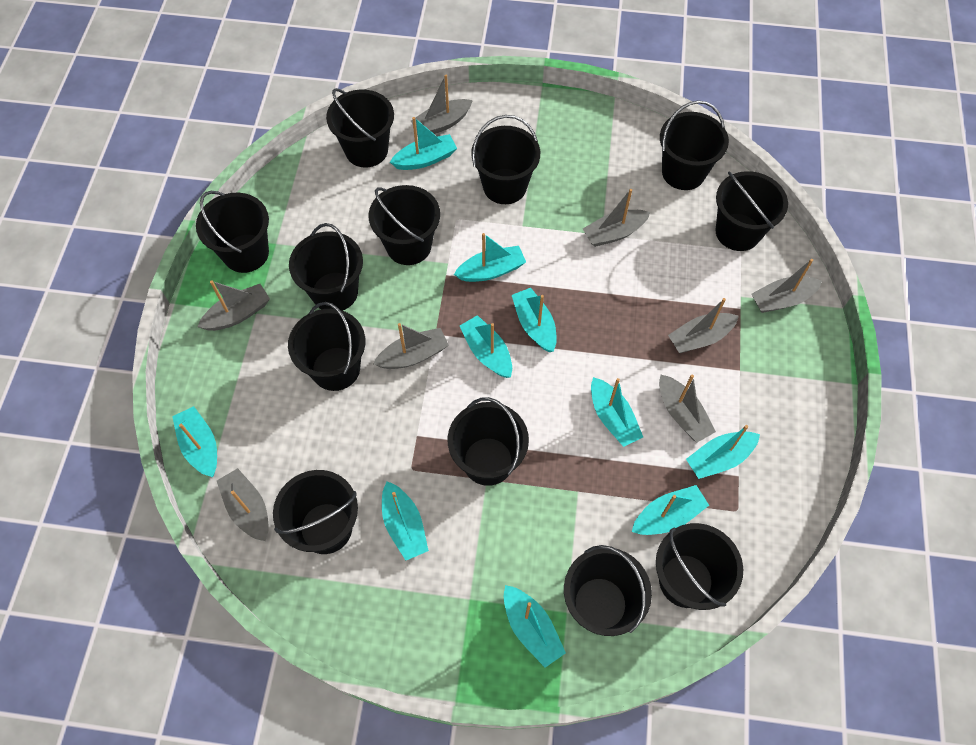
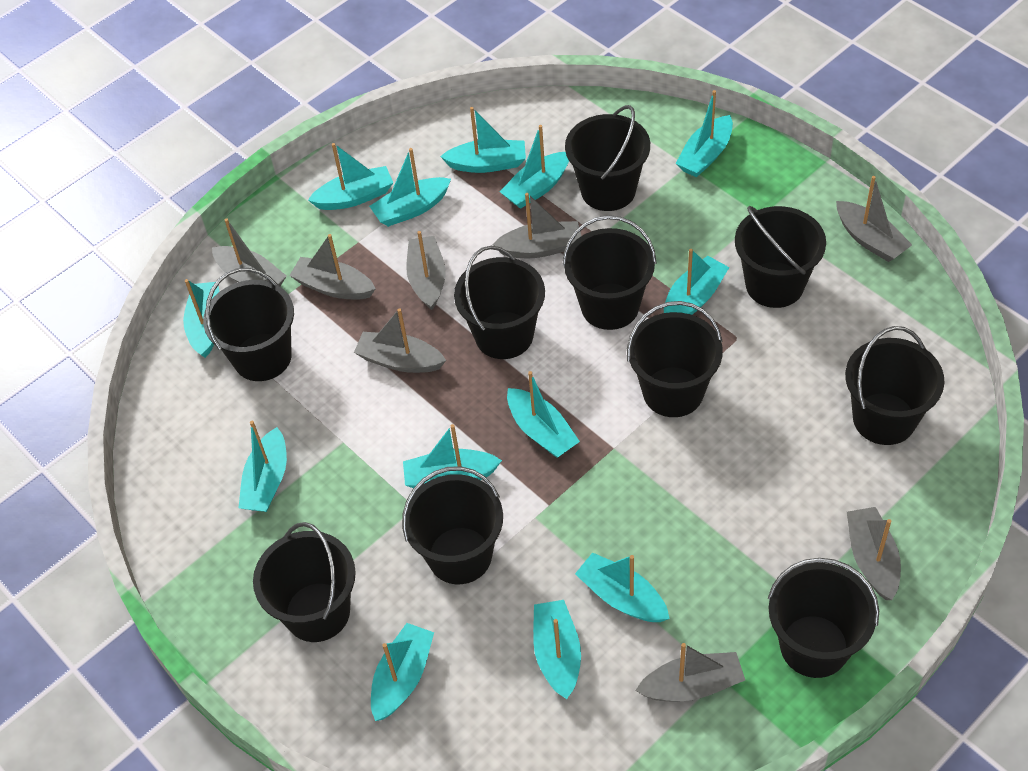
black bucket: [196,191,269,273] [273,470,358,554] [288,302,365,391] [289,223,363,311] [326,88,394,167] [369,185,440,265] [448,397,529,486] [471,115,540,204] [564,545,652,636] [656,523,743,610] [660,101,729,190] [715,171,788,251] = 12 -> [203,268,294,381] [253,522,356,642] [402,466,503,584] [454,246,545,359] [562,215,657,330] [565,105,650,211] [627,301,723,417] [735,206,826,308] [768,558,879,678] [845,326,945,445] = 10
turquoise boat: [172,406,217,477] [382,481,429,560] [390,117,457,170] [454,233,526,282] [460,315,512,378] [504,585,566,668] [512,288,557,352] [591,377,643,447] [632,485,709,535] [686,425,760,479] = 10 -> [183,279,220,358] [238,421,287,512] [308,143,393,210] [369,148,451,227] [371,623,434,721] [403,424,502,488] [440,107,526,173] [500,125,569,209] [507,371,580,458] [533,600,581,699] [575,552,670,622] [664,249,729,315] [675,90,733,177] = 13

